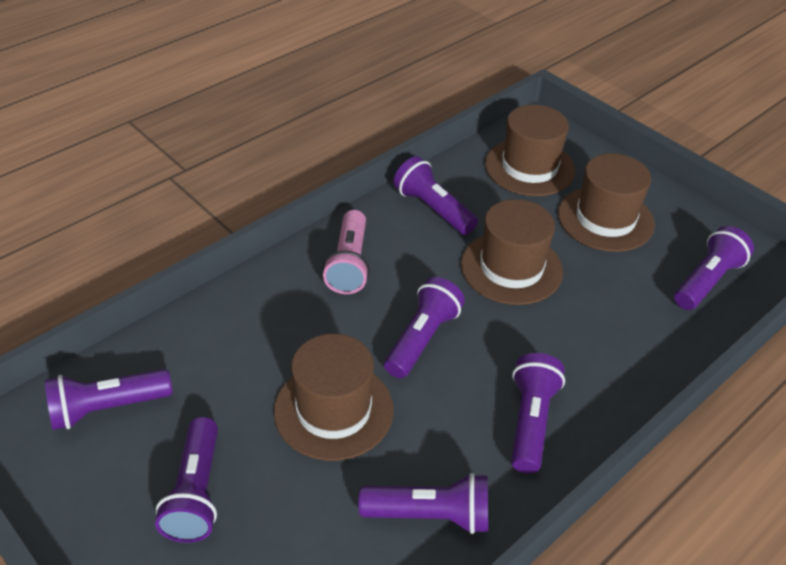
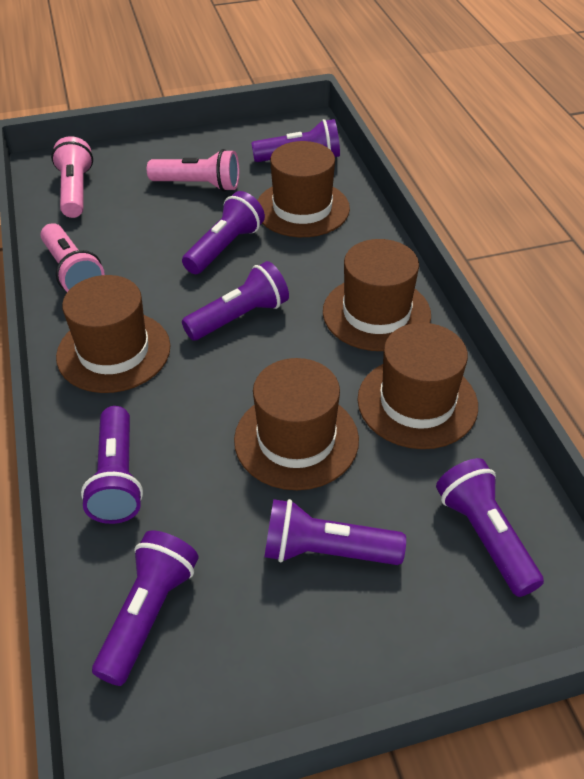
brown hat: [274,334,394,461] [461,199,563,305] [485,105,575,196] [558,153,655,252] = 4 -> [56,275,170,393] [234,358,359,490] [257,141,350,237] [323,239,431,351] [357,323,478,449] = 5
pink flashlight: [323,210,370,294] = 1 -> [40,223,105,292] [51,136,93,218] [147,149,239,192] = 3

